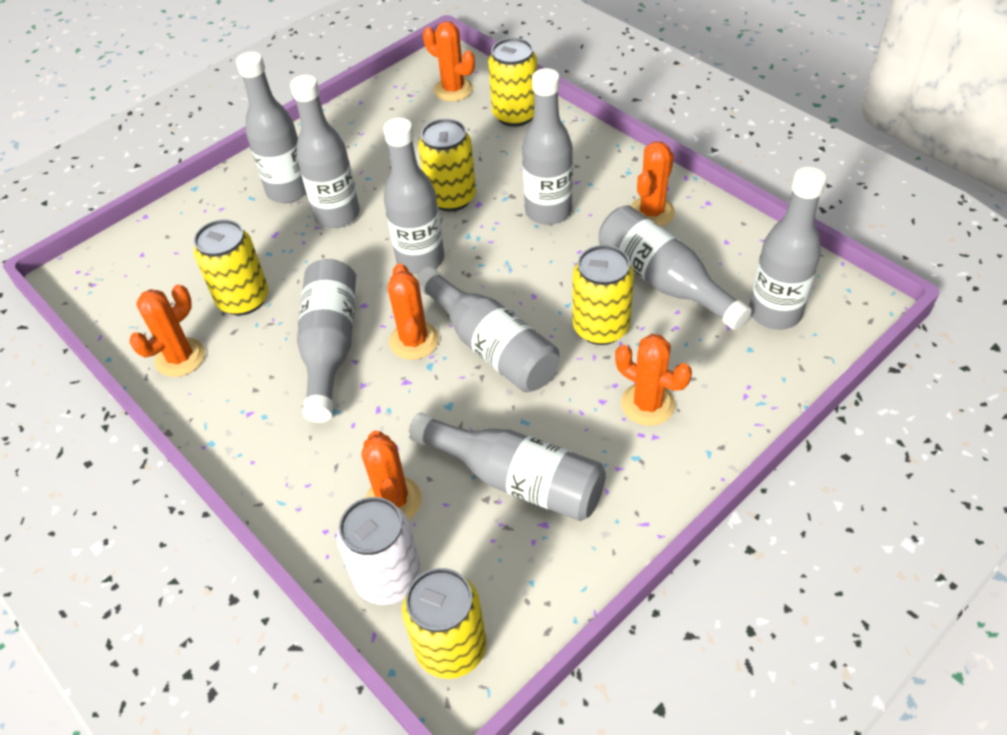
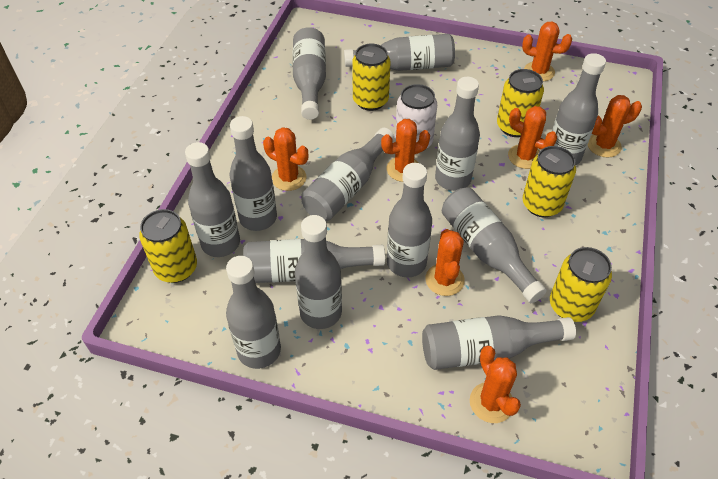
grey bottle: [236,51,306,203] [290,74,360,228] [297,259,356,423] [383,118,444,274] [409,412,606,521] [416,267,559,392] [522,68,573,225] [599,205,752,330] [749,167,826,330] = 9 -> [185,142,240,257] [226,256,281,369] [230,116,277,231] [243,239,385,283] [293,27,326,120] [295,215,342,329] [301,128,394,221] [344,34,455,71] [387,163,432,278] [422,315,576,370] [435,77,480,191] [442,188,547,303] [552,53,606,165] = 13
orange cactus: [130,284,205,377] [362,430,422,520] [388,263,439,360] [423,21,475,101] [615,334,692,426] [631,141,675,227] = 6 -> [263,127,308,191] [381,119,430,182] [425,229,465,296] [470,346,521,423] [508,106,557,169] [522,21,572,81] [588,95,642,158] = 7

